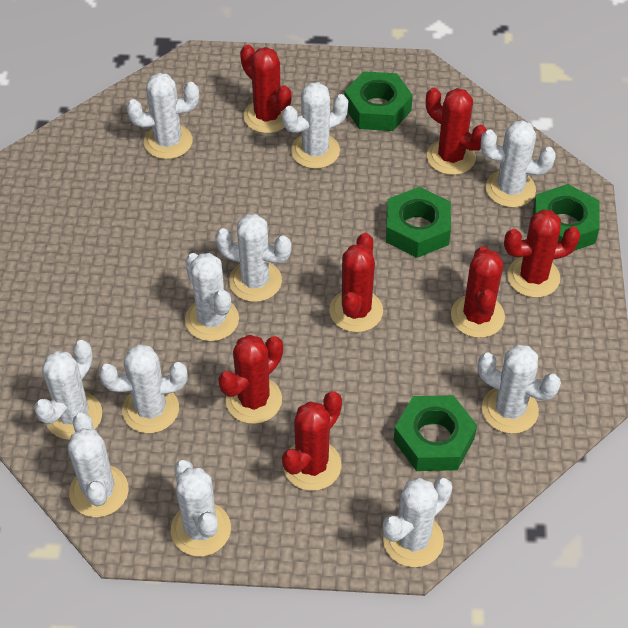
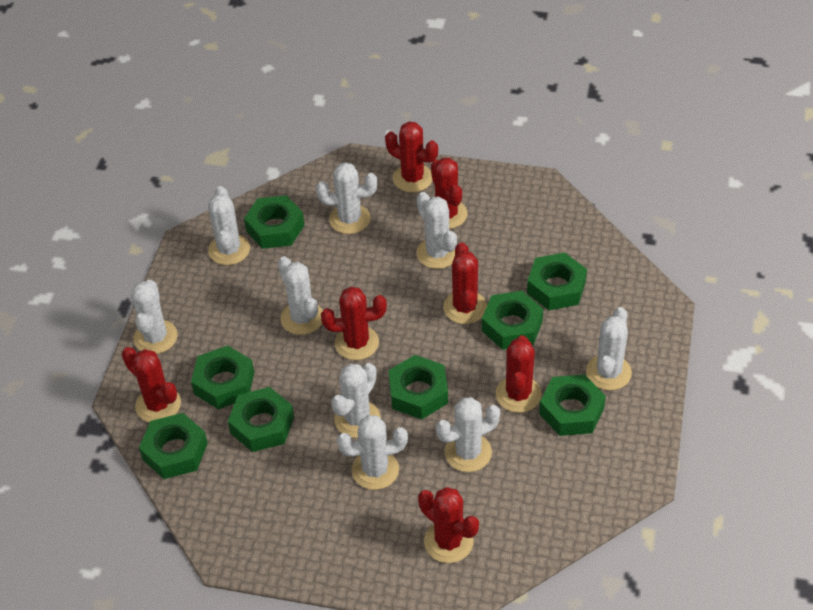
green nut: [344,71,413,131] [386,187,451,258] [394,395,477,471] [533,184,600,251] = 4 -> [139,413,208,479] [191,345,254,409] [228,387,294,452] [244,195,304,249] [389,355,448,419] [482,291,543,350] [527,252,587,310] [539,374,606,436] = 8
white cactus: [34,340,102,440] [68,412,129,517] [99,344,188,433] [127,73,199,159] [171,460,231,556] [185,253,239,341] [215,214,292,302] [282,82,348,169] [383,478,452,567] [478,345,561,434] [481,120,556,208] = 11 -> [131,280,178,354] [208,186,250,265] [278,256,323,335] [316,162,377,234] [331,363,381,438] [337,415,408,490] [416,192,457,269] [436,397,500,472] [586,307,632,390] = 9

